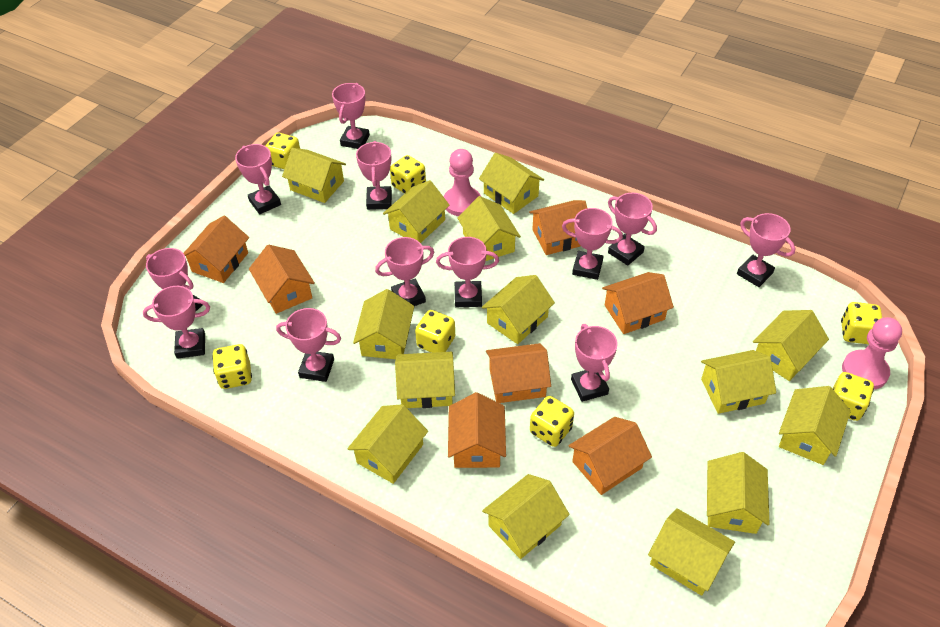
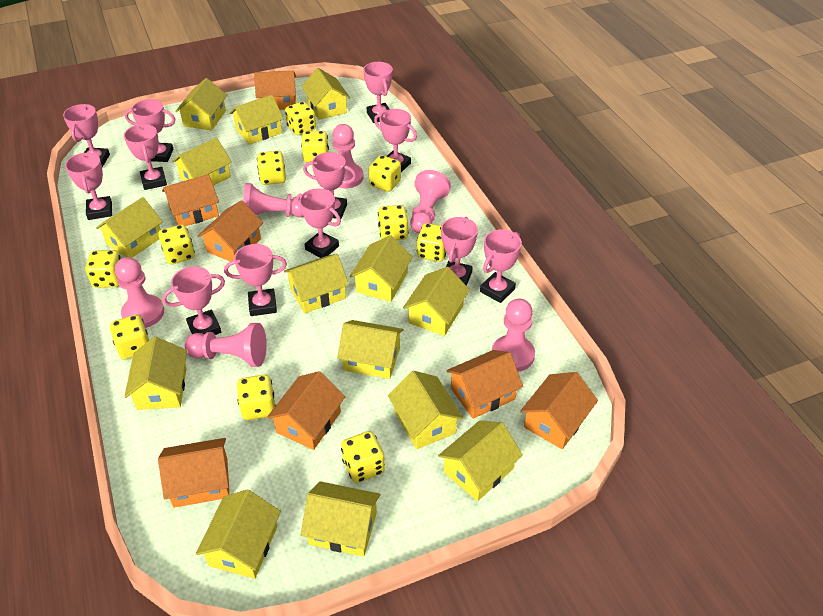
pink pawn: [444,149,481,216] [842,317,902,390] = 2 -> [115,257,164,328] [185,323,267,367] [243,183,304,217] [332,124,364,189] [410,170,451,233] [492,298,535,372] = 6
yellow dice: [212,344,252,389] [266,133,300,169] [390,155,426,194] [415,310,455,353] [530,396,574,447] [833,372,874,421] [841,302,882,344] = 7 -> [85,250,121,288] [110,315,149,360] [158,225,195,264] [237,374,276,420] [257,151,286,185] [285,101,316,135] [301,131,329,163] [341,431,385,483] [369,155,401,192] [378,205,408,240] [417,223,446,262] = 11

